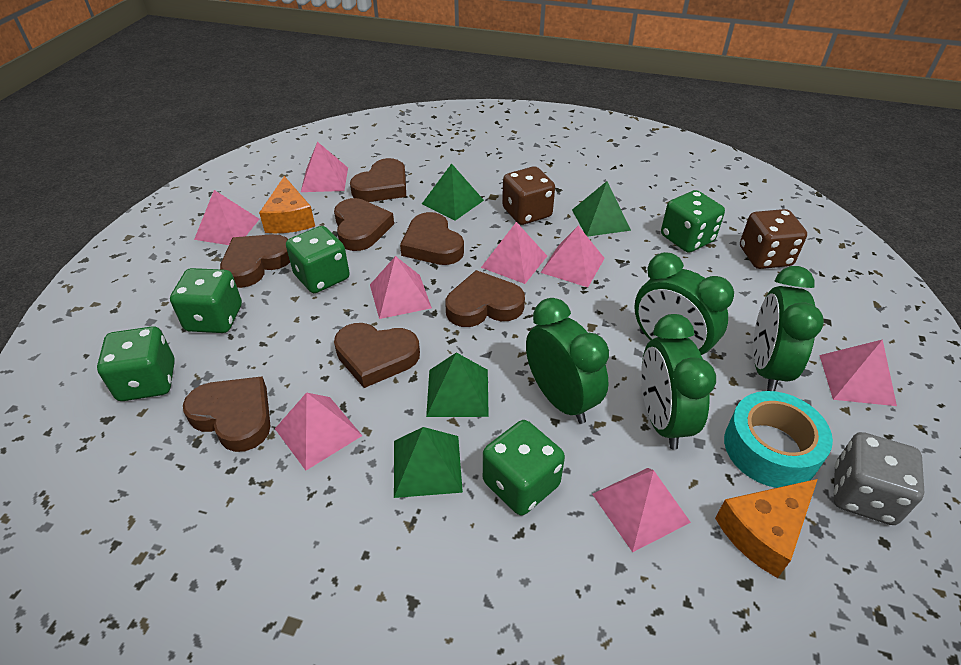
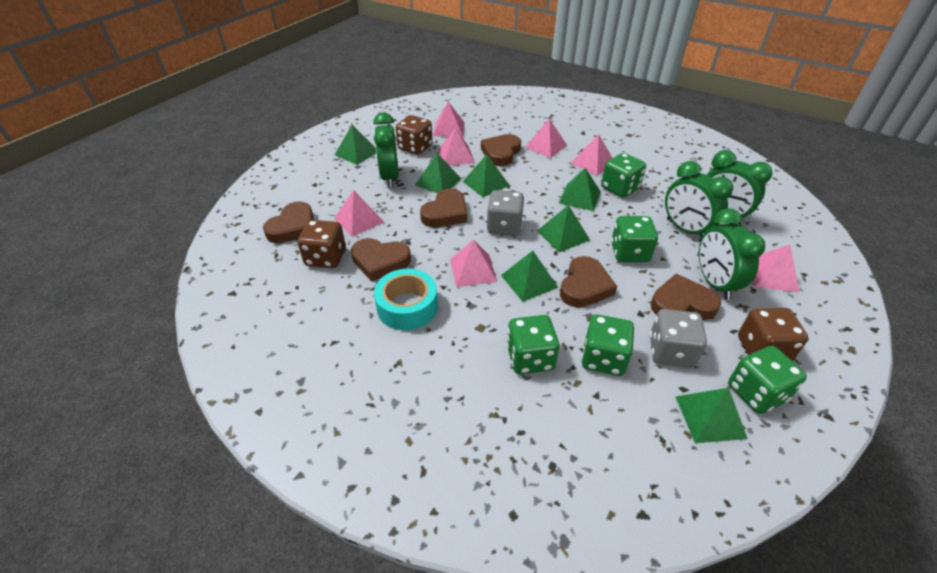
brown dice: [502,166,555,225] [740,209,807,269] = 2 -> [297,220,346,268] [396,115,433,155] [738,308,808,361] = 3
brown heart: [183,376,271,452] [220,234,290,288] [334,198,394,251] [334,323,420,388] [350,158,406,202] [400,212,464,265] [445,270,525,327] = 7 -> [263,202,314,243] [351,238,411,281] [420,189,467,227] [481,134,521,166] [560,256,617,307] [651,274,721,320] = 6
green pyramid: [394,427,463,498] [422,163,484,221] [426,352,489,417] [572,181,631,237] = 4 -> [335,125,376,165] [415,153,461,194] [462,154,510,197] [501,251,558,302] [537,205,590,252] [559,168,601,211] [675,388,748,443] = 7
grey dice: [834,432,924,525] = 1 -> [487,190,524,236] [650,309,707,368] = 2
orange cheese: [259,176,315,233] [715,479,818,578] = 2 -> none = 0
pink pyramid: [194,190,259,245] [275,392,362,470] [301,142,348,192] [370,256,432,319] [481,222,547,284] [541,226,605,287] [592,468,691,552] [819,339,897,406] = 8 -> [334,190,384,237] [433,102,465,137] [438,128,475,166] [450,239,497,287] [525,118,567,158] [571,134,613,176] [753,245,800,293] = 7

